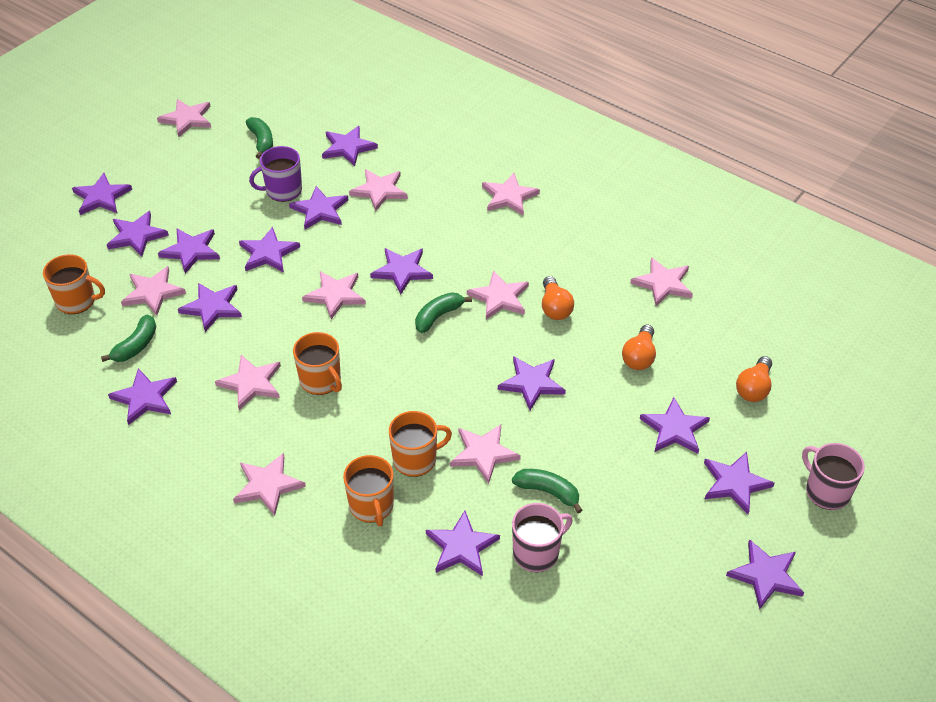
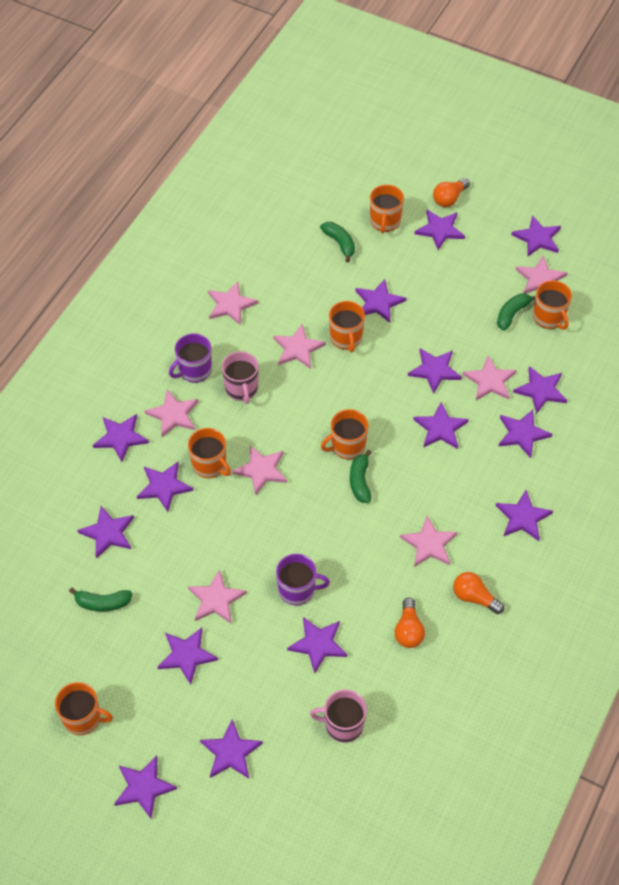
orange mug: [43,254,105,314] [293,332,342,395] [343,455,394,526] [389,411,452,477] = 4 -> [55,682,113,735] [188,428,231,478] [321,409,368,459] [329,301,365,352] [370,185,404,234] [533,280,572,330] = 6
pink star: [121,266,186,316] [157,99,211,138] [215,355,281,410] [233,453,306,516] [302,271,366,320] [349,169,408,211] [450,424,521,484] [467,270,529,320] [482,173,540,216] [630,257,693,306] = 10 -> [145,389,198,437] [188,569,247,624] [208,281,258,326] [232,445,287,496] [273,324,326,369] [400,516,458,567] [462,356,517,400] [516,256,568,294] = 8
purple mug: [249,146,302,202] = 1 -> [169,333,212,383] [276,554,330,605] = 2
purple star: [72,173,132,215] [107,211,169,256] [108,368,177,425] [158,228,220,274] [178,283,242,332] [239,227,300,272] [289,186,348,230] [322,126,378,166] [370,248,433,295] [426,511,500,576] [498,356,566,410] [640,397,710,454] [704,452,775,514] [726,539,804,610] = 14 -> [77,506,134,559] [93,414,149,462] [114,756,177,819] [137,462,193,512] [158,628,218,685] [200,719,263,779] [287,617,347,673] [355,279,406,323] [408,348,462,394] [413,402,469,449] [414,210,465,250] [496,490,553,541] [499,410,552,458] [511,215,561,257] [513,366,568,414] = 15

